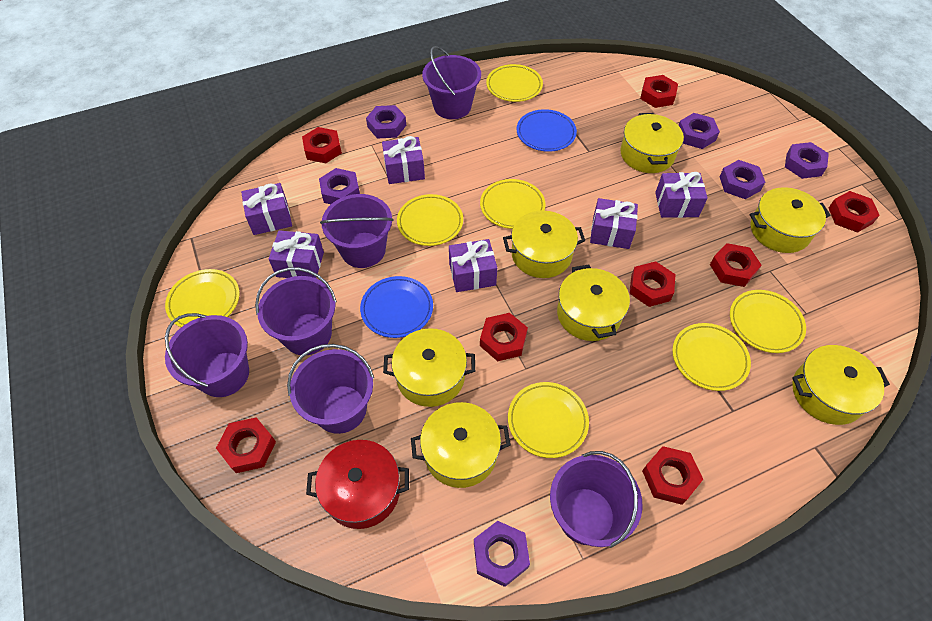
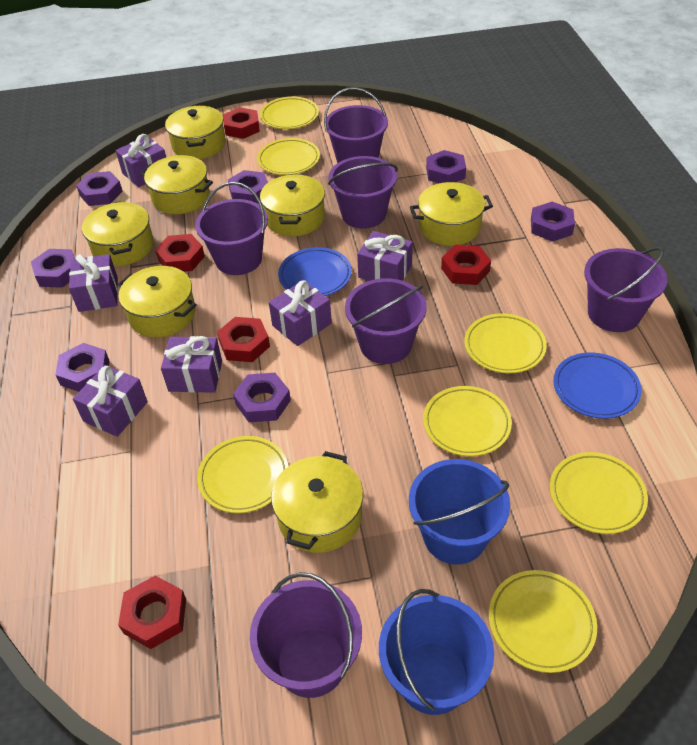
blue bucket: none = 0 -> [379,589,494,715] [409,459,510,564] = 2
purple nut: [319,168,360,204] [366,105,406,138] [474,521,530,587] [678,113,720,149] [719,160,765,199] [785,142,829,179] = 6 -> [31,249,75,288] [55,343,110,392] [76,171,123,206] [228,170,268,203] [233,373,291,422] [426,150,466,183] [531,202,575,242] = 7
red nut: [216,417,276,473] [302,127,342,163] [480,313,528,361] [629,261,676,307] [640,75,678,108] [642,446,703,505] [710,243,762,287] [829,191,880,233] = 8 -> [118,576,186,649] [155,234,205,272] [217,317,270,362] [223,107,260,139] [441,244,491,285] = 5
red pot: [306,440,409,529] = 1 -> none = 0

